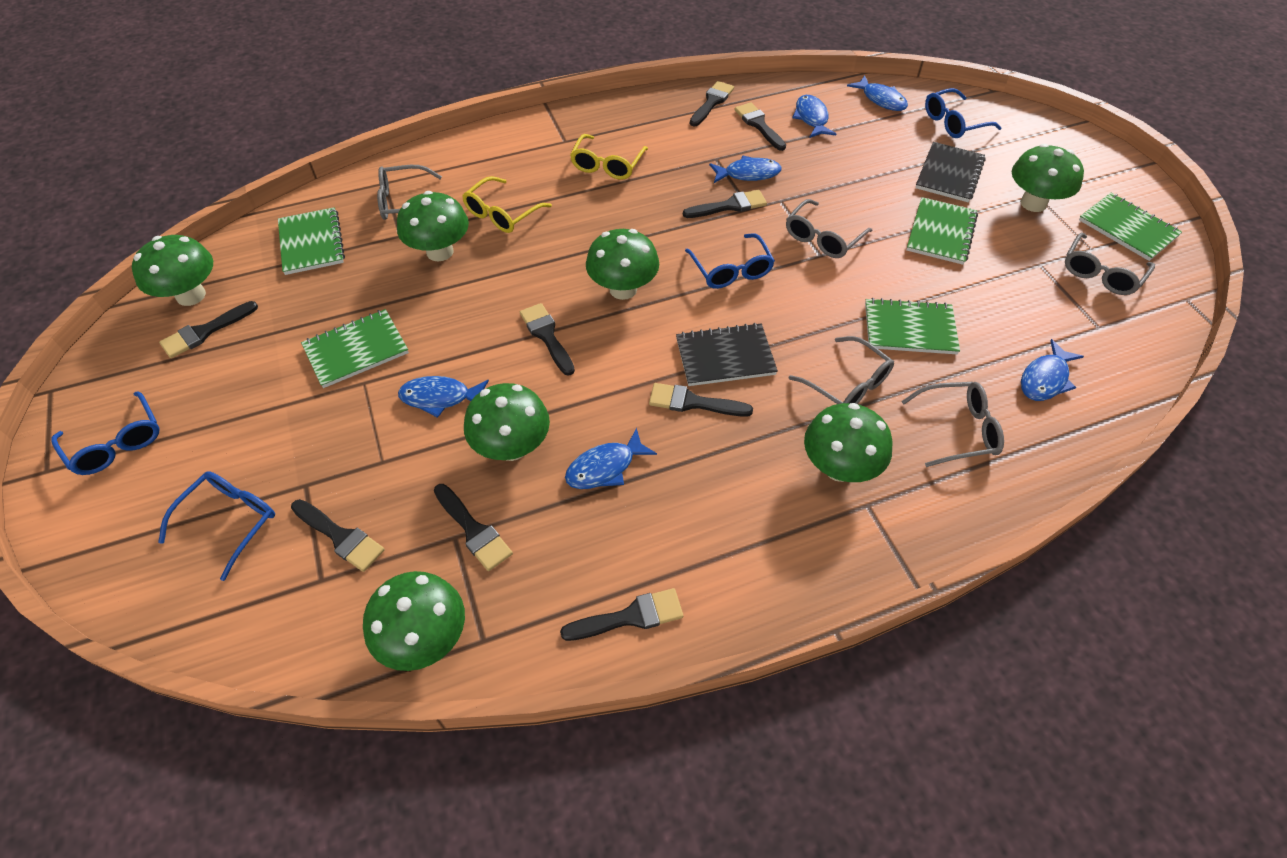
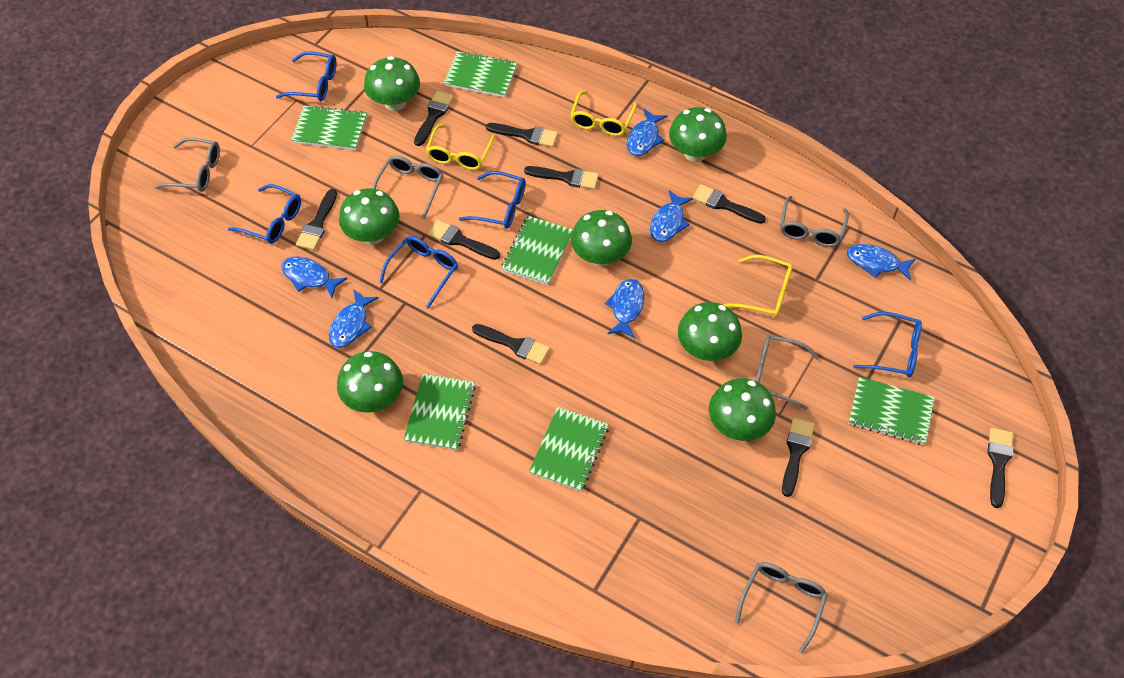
black notebook: [676,323,778,386] [915,142,986,202] = 2 -> none = 0
blue glasses: [51,391,160,475] [158,471,275,581] [685,233,775,289] [925,88,1002,138] = 4 -> [228,184,301,244] [276,51,337,101] [379,236,458,309] [459,171,526,228] [853,312,922,377] = 5
green notebook: [278,207,345,275] [301,309,409,388] [865,298,960,354] [906,197,978,265] [1079,193,1182,261] = 5 -> [291,105,367,150] [403,374,476,451] [444,51,517,97] [501,216,573,285] [529,407,609,492] [848,377,935,445] = 6
yellow glasses: [462,176,552,233] [570,134,648,180] = 2 -> [426,124,496,170] [570,91,637,136] [724,255,793,318] = 3

